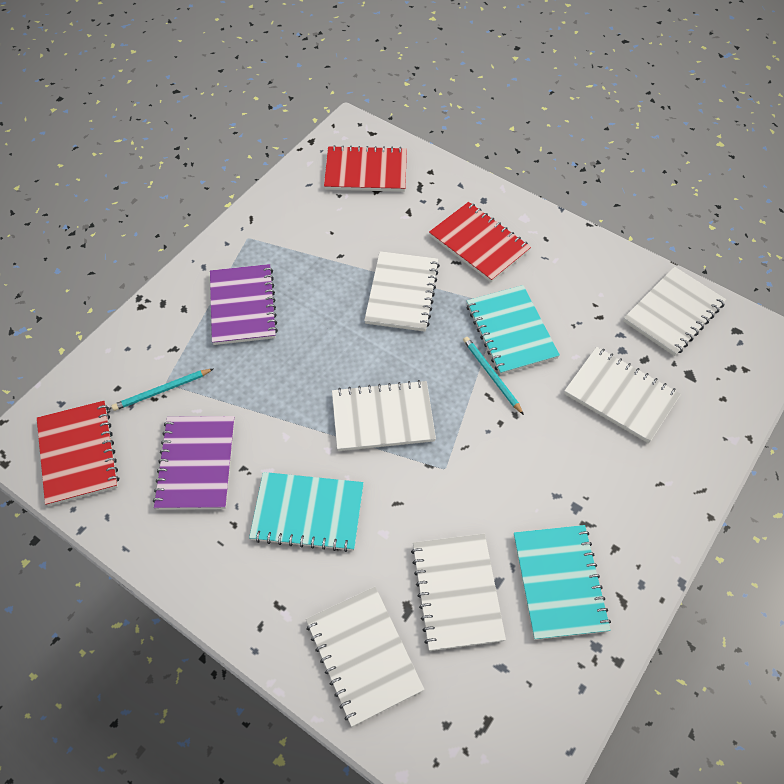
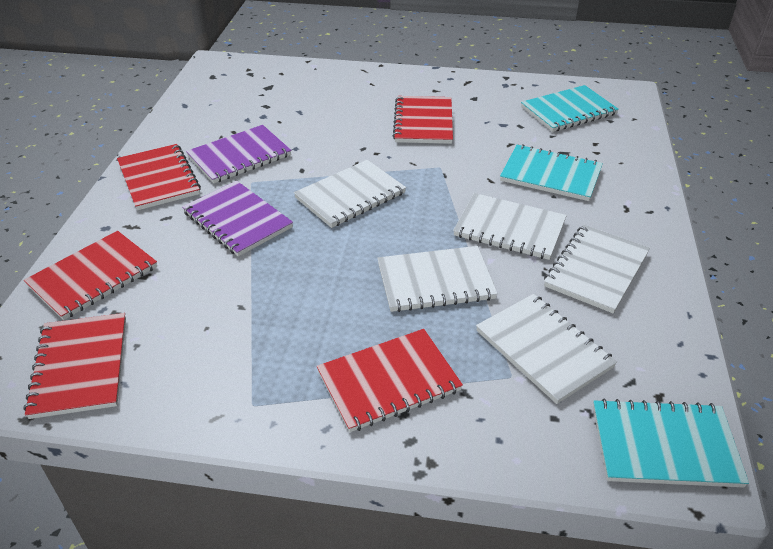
red notebook: [37,401,119,506] [324,145,407,192] [429,202,531,282] = 3 -> [24,231,157,320] [24,313,126,419] [117,144,201,210] [317,329,463,432] [393,96,453,144] = 5
turquoise pencil: [112,369,213,411] [463,337,524,415] = 2 -> none = 0
white notebook: [306,587,424,727] [332,380,436,451] [364,251,440,332] [411,534,506,651] [564,347,681,443] [623,266,726,356] = 6 -> [294,160,406,228] [377,246,498,312] [453,193,567,260] [476,294,617,404] [544,225,650,313] = 5

